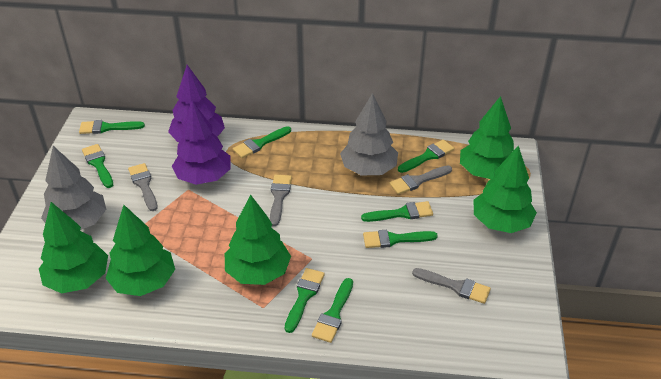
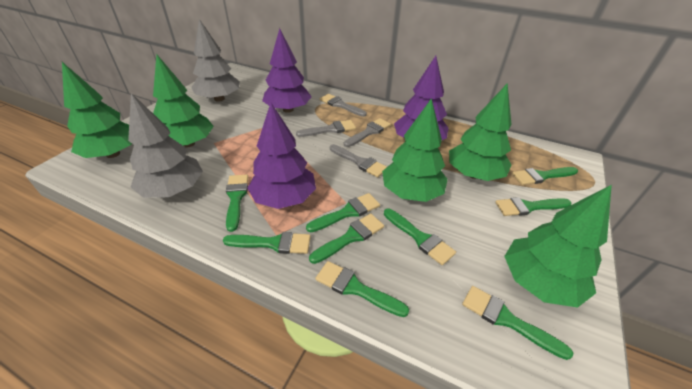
green brush: [79,120,145,134] [82,144,113,188] [233,126,291,158] [285,268,325,333] [312,278,353,343] [361,201,433,222] [363,230,438,248] [398,140,454,173] = 8 -> [223,232,311,254] [226,174,248,232] [306,193,380,232] [309,213,384,264] [315,261,409,317] [384,209,456,265] [462,286,573,360] [495,197,572,216] [512,167,578,185] = 9
purple tree: [168,65,225,142] [172,101,231,185] = 2 -> [247,103,316,209] [262,28,311,113] [394,56,449,140] = 3

